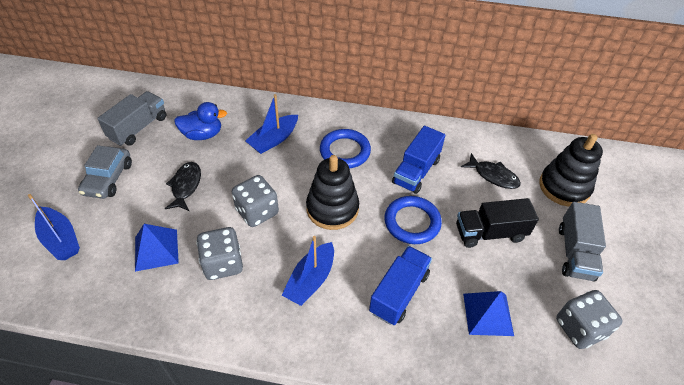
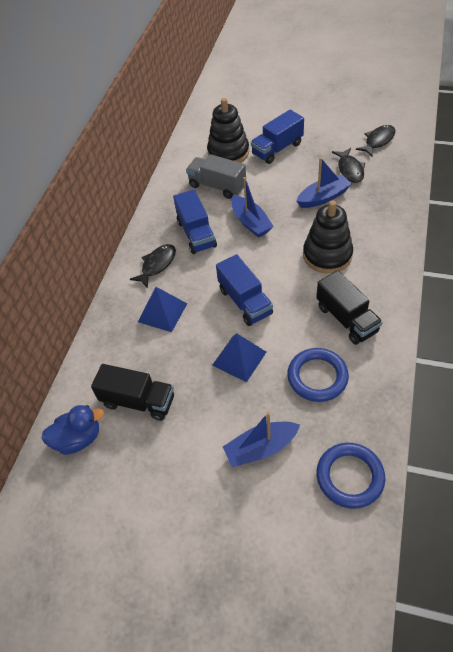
black fish: [165,162,201,211] [461,153,521,189] = 2 -> [130,244,176,289] [332,148,365,183] [356,125,395,157] = 3
black truck: [456,198,539,248] = 1 -> [91,364,174,421] [316,270,383,345] = 2
blue truck: [369,246,432,325] [392,126,445,194] = 2 -> [173,189,217,254] [216,254,273,326] [251,110,304,164] = 3
grey car: [78,145,132,199] = 1 -> none = 0
grey dice: [196,227,243,280] [232,175,279,227] [556,290,623,349] = 3 -> none = 0
grey truck: [97,91,166,146] [559,202,606,282] = 2 -> [186,154,246,199] = 1

